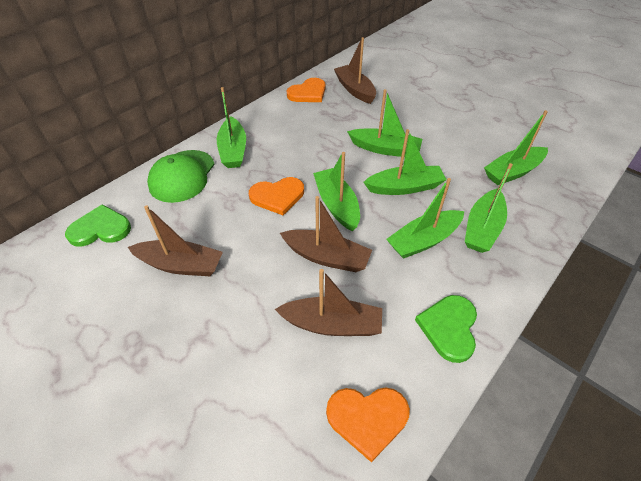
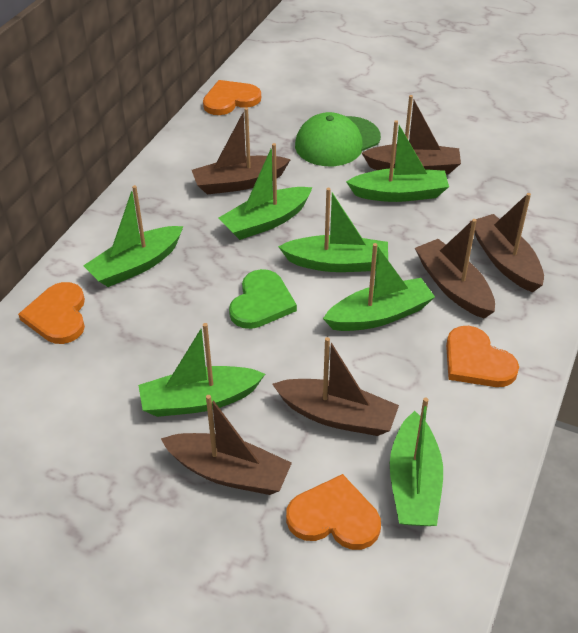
brown boat: [128,206,223,276] [275,269,382,336] [280,196,372,272] [334,37,376,104] = 4 -> [161,395,292,495] [192,108,291,195] [273,337,399,436] [362,95,461,175] [415,219,495,318] [470,193,544,292] = 6
green heart: [65,204,131,247] [415,295,477,363] = 2 -> [229,269,297,329] = 1
orange heart: [249,177,304,215] [287,78,326,102] [326,388,410,463] = 3 -> [18,282,85,344] [203,80,261,115] [286,474,381,550] [446,326,519,387] = 4

